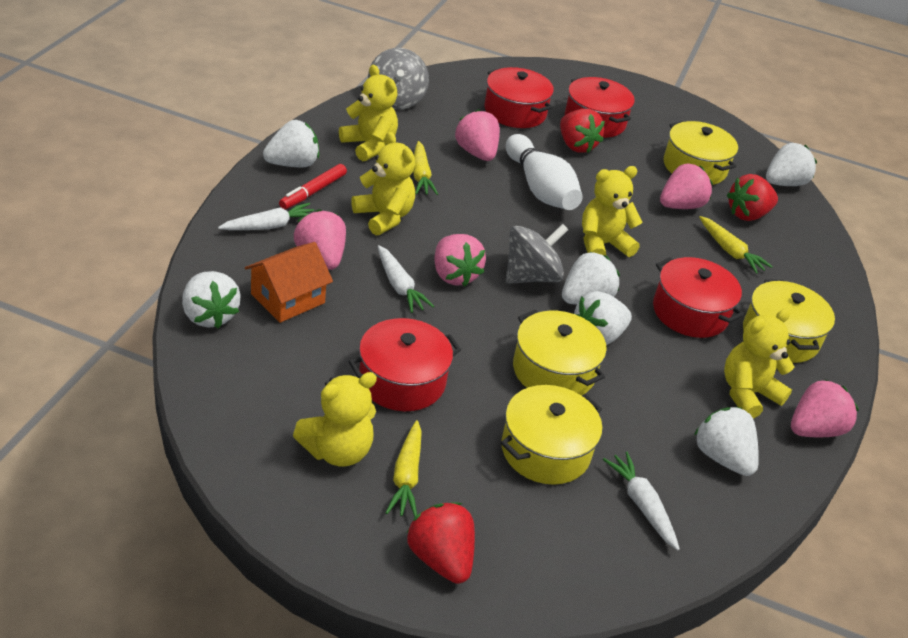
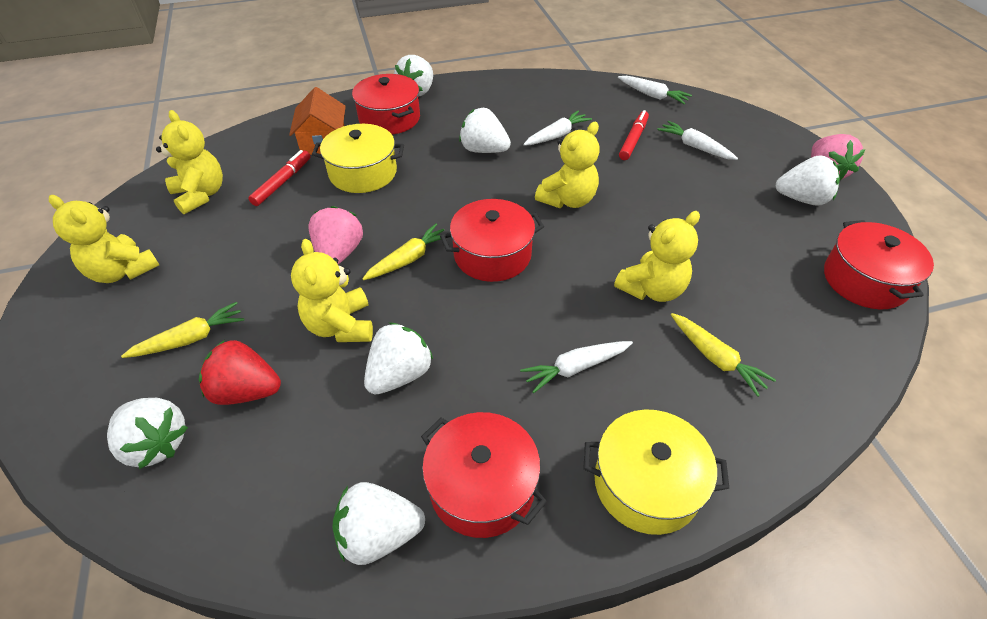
grey spinning top: [368,48,429,109] [506,224,568,284] = 2 -> none = 0
pink strawberry: [294,209,346,270] [434,234,486,287] [455,109,500,161] [660,163,713,209] [791,379,859,437] = 5 -> [308,206,363,264] [811,134,865,180] = 2
red marker: [279,164,347,209] = 1 -> [248,150,311,206] [619,110,649,160] = 2
red strawberry: [407,502,475,584] [560,109,605,153] [727,174,778,221] = 3 -> [199,340,281,405] = 1
white bowling pin: [506,134,583,210] = 1 -> none = 0
white carrot: [218,203,314,230] [378,245,434,313] [603,452,680,550] = 3 -> [520,341,633,393] [523,110,592,146] [618,76,692,104] [657,121,738,160] = 4
yellow pot: [501,385,602,485] [513,310,607,396] [664,121,738,185] [743,279,835,363] = 4 -> [312,124,404,193] [583,410,729,535] = 2

